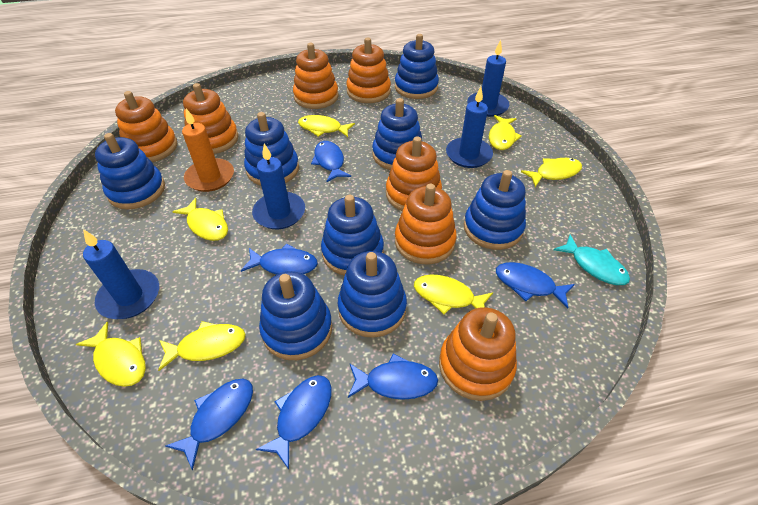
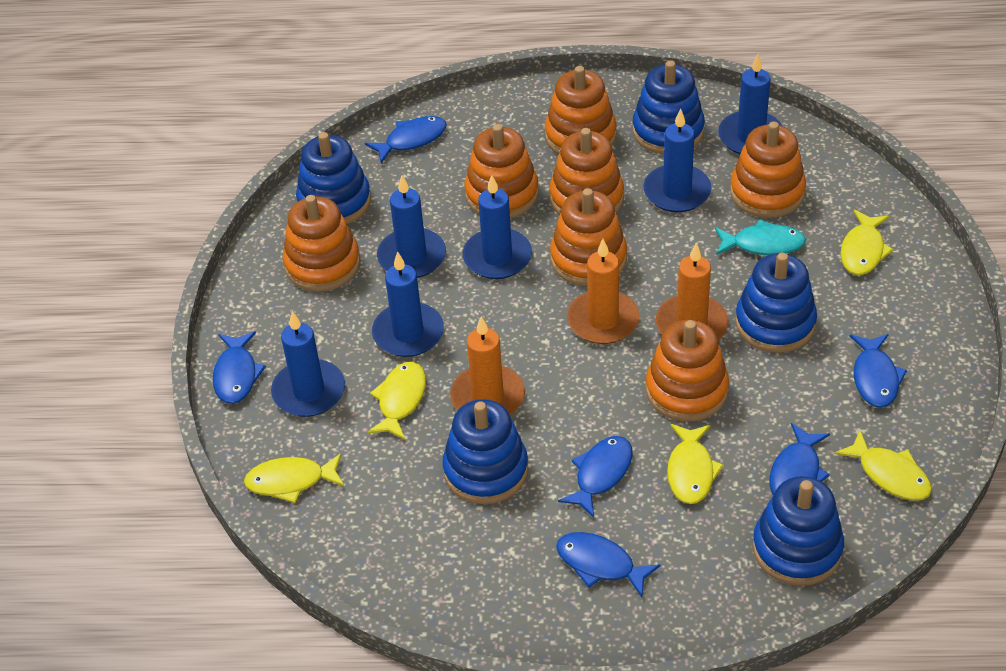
blue candle: [83,229,159,319] [252,143,305,229] [446,87,493,168] [467,40,509,117] = 4 -> [271,311,345,417] [372,252,444,357] [377,175,446,278] [463,175,532,279] [643,109,711,212] [718,54,783,155] = 6
blue stacking toy: [95,133,165,209] [244,112,299,185] [259,271,332,360] [321,195,384,276] [338,251,407,338] [372,98,423,170] [395,34,439,99] [464,170,526,250] = 8 -> [296,132,371,224] [443,399,528,504] [632,60,705,154] [735,253,817,353] [753,476,844,586] = 5
orange candle: [182,108,234,192] = 1 -> [450,316,525,415] [567,239,639,344] [655,243,728,340] = 3
yellow fish: [76,322,146,387] [158,321,246,371] [172,198,228,241] [298,115,355,137] [414,274,493,314] [489,115,522,150] [521,158,582,187] = 7 -> [244,453,344,503] [367,362,426,440] [667,424,724,504] [834,431,932,501] [841,210,894,275] = 5

